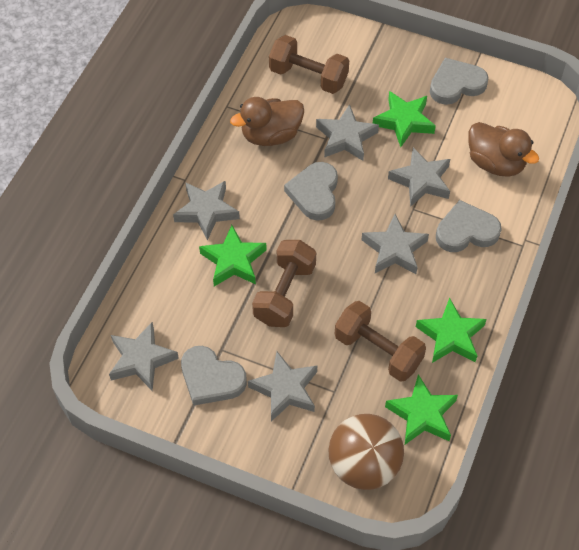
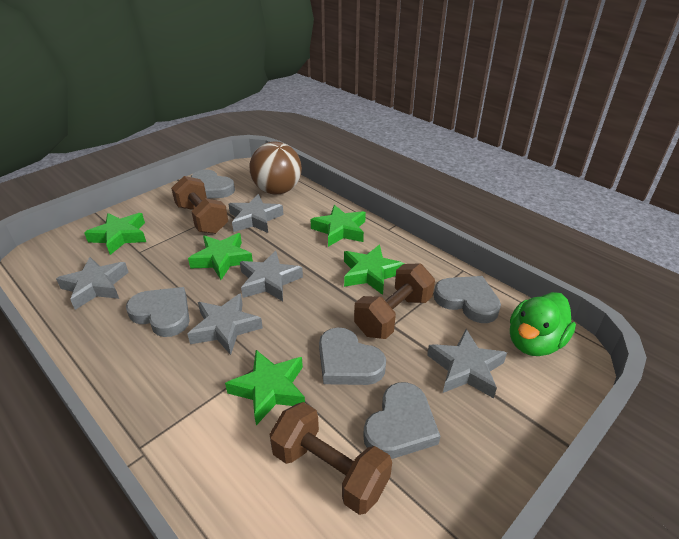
brown duck: [230,97,304,146] [468,122,539,177] = 2 -> none = 0
green duck: none = 0 -> [510,292,576,356] = 1
green star: [199,225,267,286] [373,91,436,147] [385,374,458,444] [416,298,486,363] = 4 -> [84,213,146,255] [188,233,253,280] [225,350,305,425] [310,205,366,247] [344,244,405,295] = 5
grey heart: [181,346,247,406] [284,162,338,221] [430,58,489,105] [436,200,502,252] = 4 -> [126,287,190,337] [191,170,235,199] [319,327,386,385] [363,382,440,459] [434,276,501,323] = 5
grey star: [109,322,179,391] [173,180,240,241] [248,351,317,421] [316,104,379,161] [362,214,429,274] [388,147,450,207] = 6 -> [56,257,129,310] [188,293,263,355] [228,194,284,233] [240,251,303,301] [427,329,507,398] = 5

